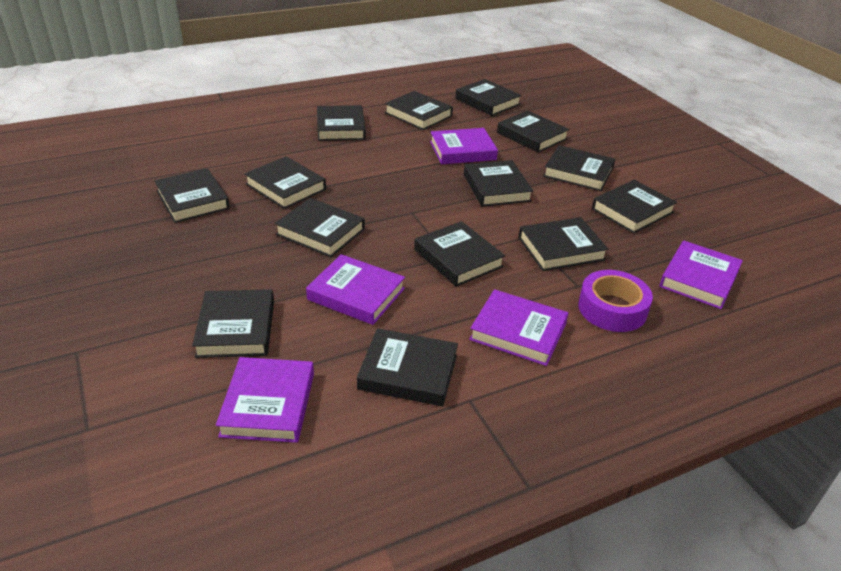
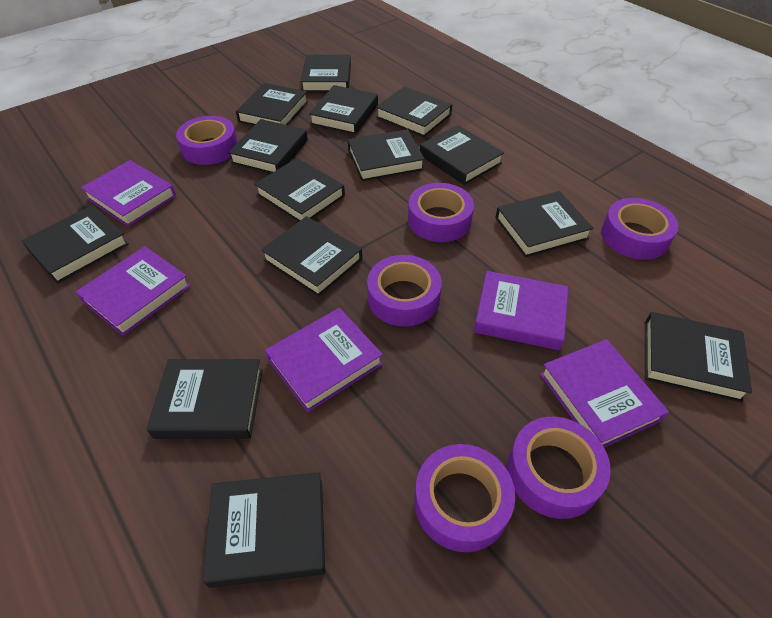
purple tape: [578,270,653,332] = 1 -> [176,116,238,165] [367,255,442,326] [408,183,474,242] [414,444,515,552] [507,417,611,519] [601,198,678,260] = 6

